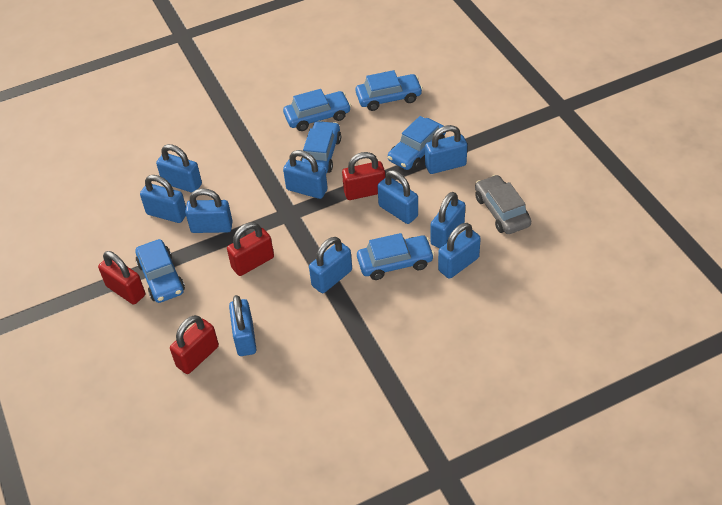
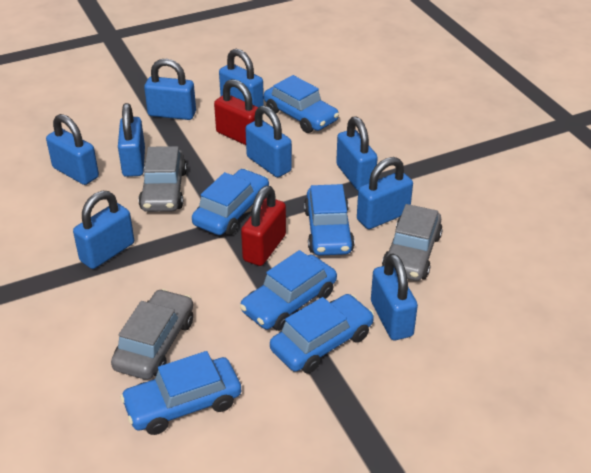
blue padlock: [140,175,186,223] [156,144,202,193] [185,188,233,233] [229,295,257,356] [283,150,328,199] [309,237,352,293] [377,170,418,224] [425,125,467,174] [430,192,465,248] [438,223,481,279] = 10 -> [46,114,99,185] [73,191,134,269] [118,103,145,177] [144,59,196,120] [219,49,264,107] [245,106,292,177] [336,116,378,190] [357,157,413,229] [371,253,418,340] = 9
grey car: [475,175,531,234] = 1 -> [111,289,193,380] [138,146,187,212] [382,204,443,281] = 3
red padlock: [98,251,145,305] [170,315,219,374] [227,222,274,276] [342,152,385,200] = 4 -> [214,79,258,145] [241,186,286,266] = 2

